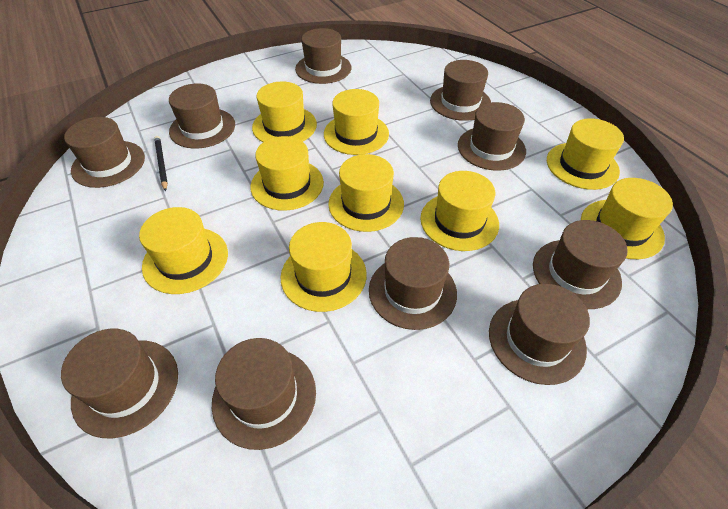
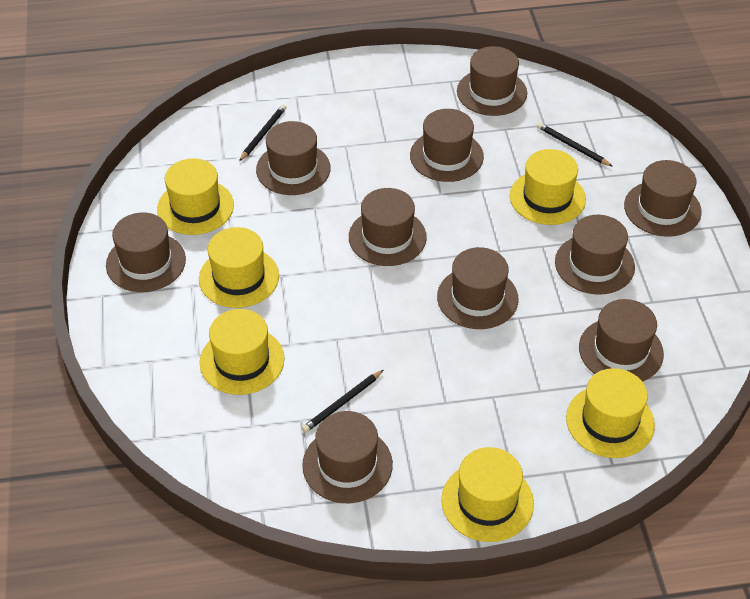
black pencil: [154,136,168,192] = 1 -> [239,104,286,161] [302,370,383,433] [537,123,613,167] = 3
yellow hat: [139,207,228,294] [250,136,324,211] [252,81,317,142] [280,222,367,312] [324,89,389,155] [328,154,404,232] [420,171,499,251] [547,118,624,190] [581,178,673,259] = 9 -> [157,158,234,235] [199,227,279,308] [199,309,285,395] [441,447,534,542] [510,149,586,225] [566,368,655,458] = 6

